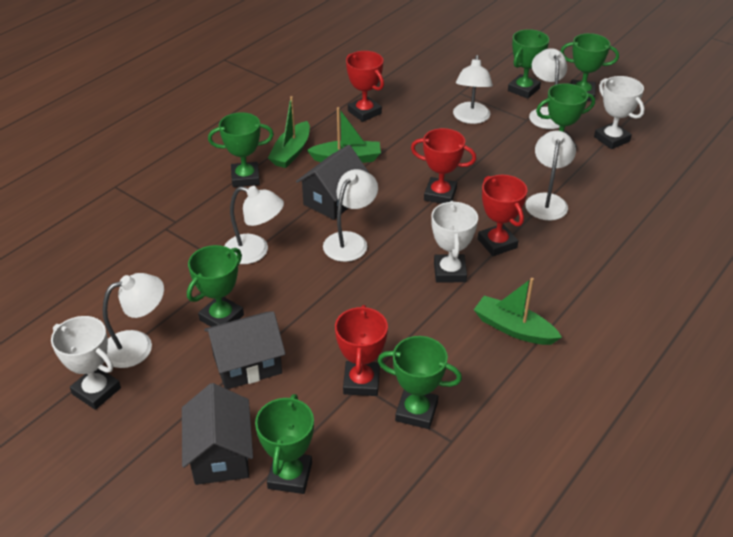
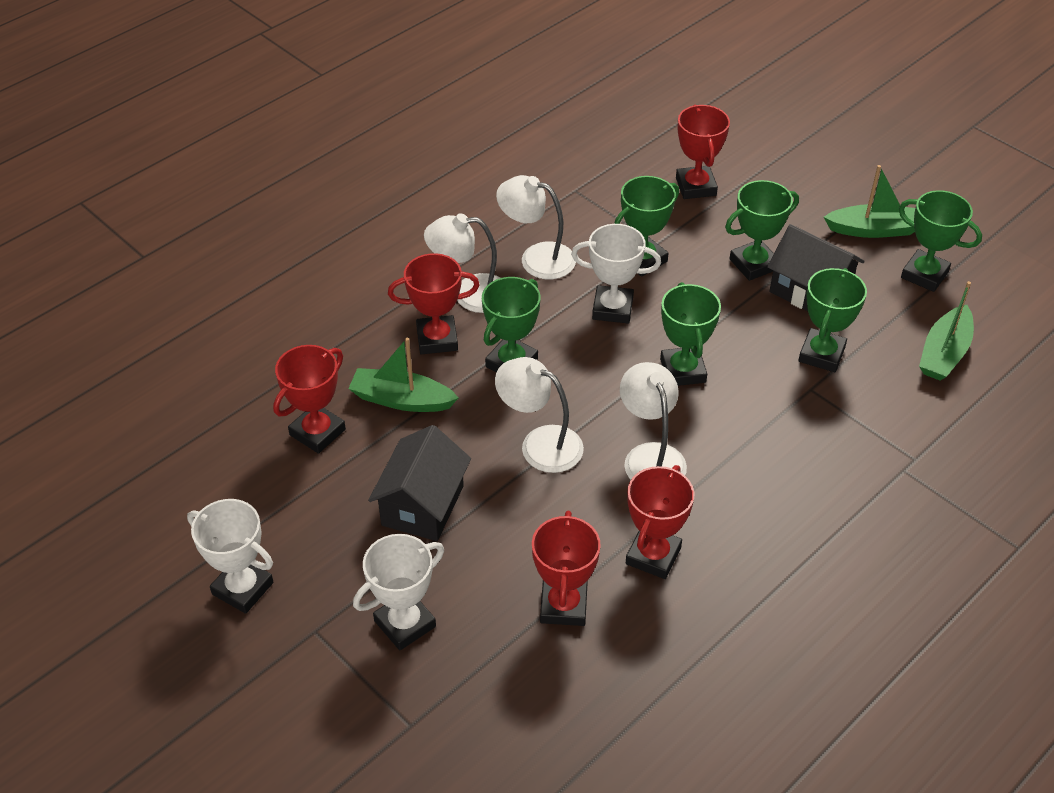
black house: [182,383,253,485] [204,311,286,389] [296,145,370,220] = 3 -> [368,425,471,541] [767,224,865,311] = 2
green trophy: [187,245,244,327] [208,112,274,187] [255,394,314,494] [378,336,462,429] [508,29,549,99] [536,83,595,148] [560,33,619,101] = 7 -> [482,277,540,372] [614,176,679,277] [660,282,721,386] [725,180,799,281] [798,268,867,372] [899,190,982,292] = 6
red trophy: [335,305,388,396] [346,51,384,122] [411,128,476,204] [478,175,527,256] = 4 -> [273,345,346,454] [388,253,480,355] [532,511,601,626] [626,465,694,579] [676,104,730,199] = 5
white lamp: [103,273,164,368] [224,186,284,264] [323,169,378,262] [453,55,493,124] [525,131,576,220] [529,48,567,129] = 6 -> [424,213,500,313] [495,357,584,473] [496,175,576,279] [620,362,687,480] = 4

